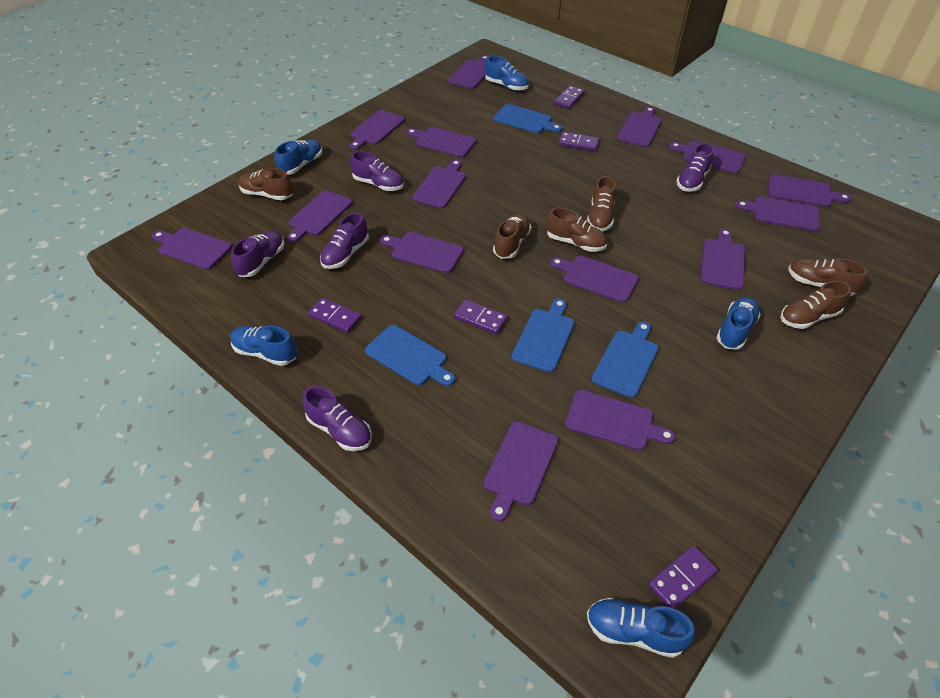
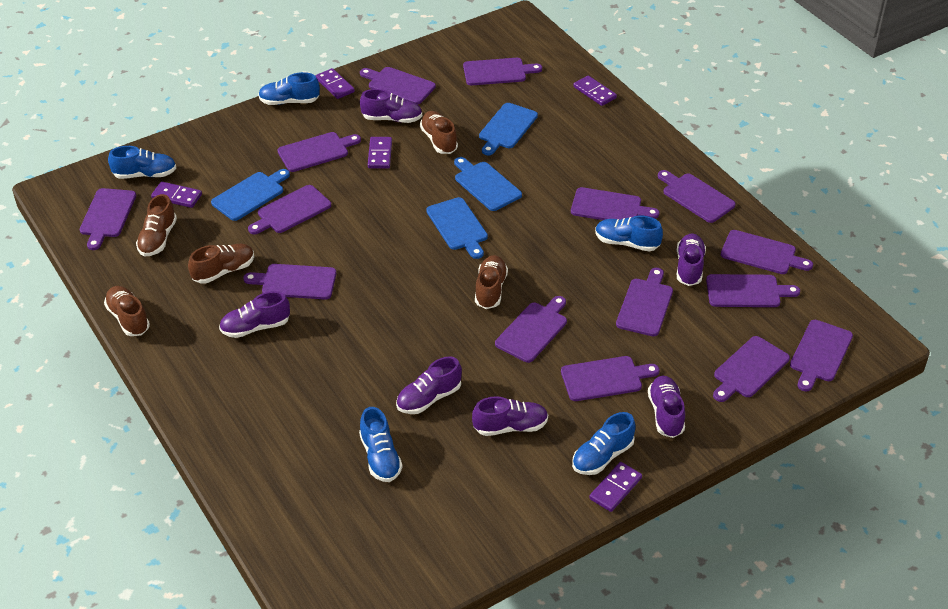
brown shoe: [238,168,293,200] [493,213,531,259] [546,207,607,252] [587,176,616,231] [780,281,851,329] [788,258,868,297] = 6 -> [104,286,150,336] [136,194,177,257] [188,244,254,284] [420,111,458,154] [475,255,508,309] = 5
purple shoe: [231,230,284,277] [302,386,372,451] [320,212,369,269] [350,151,404,191] [676,143,714,192] = 5 -> [219,291,290,338] [360,89,422,123] [396,356,462,414] [472,396,548,436] [648,376,685,438] [677,233,706,286] = 6

